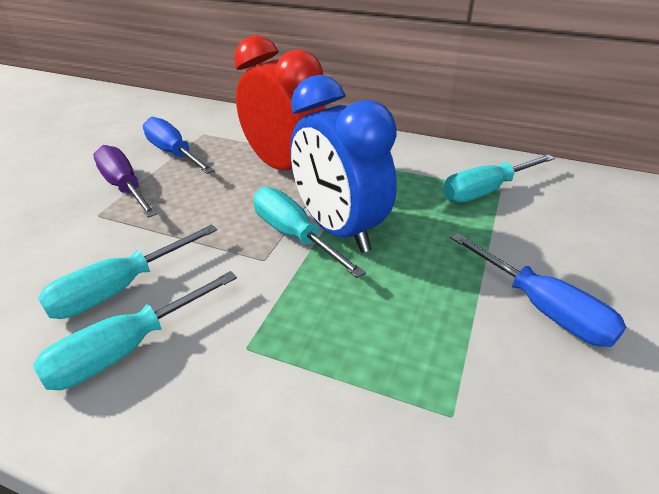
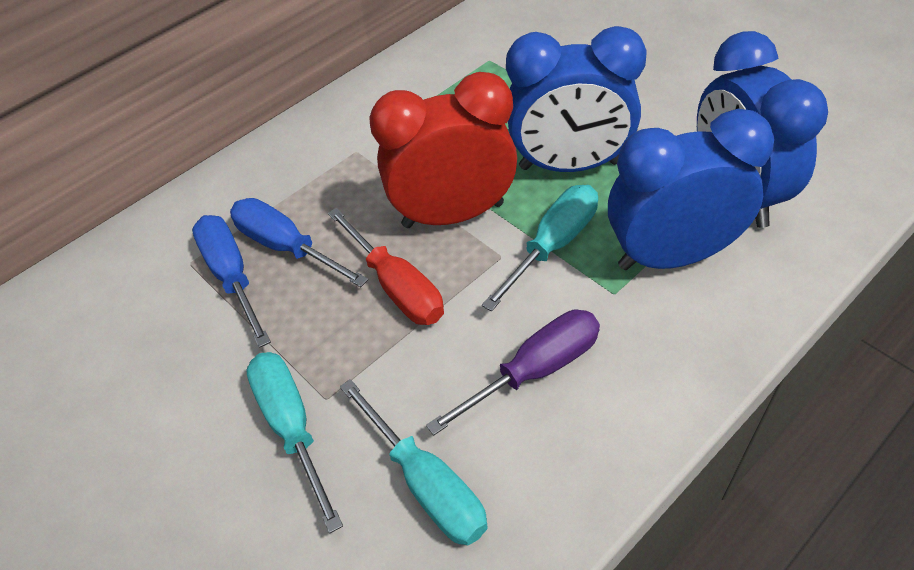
blue clock: [290,75,397,253] = 1 -> [506,26,646,172] [608,109,774,270] [697,31,828,228] = 3
red screwdriver: none = 0 -> [328,208,444,325] = 1
turquoise screwdriver: [33,271,237,390] [38,225,217,319] [253,187,366,278] [443,154,555,202] = 4 -> [246,352,343,533] [340,379,488,545] [482,185,598,312] = 3

